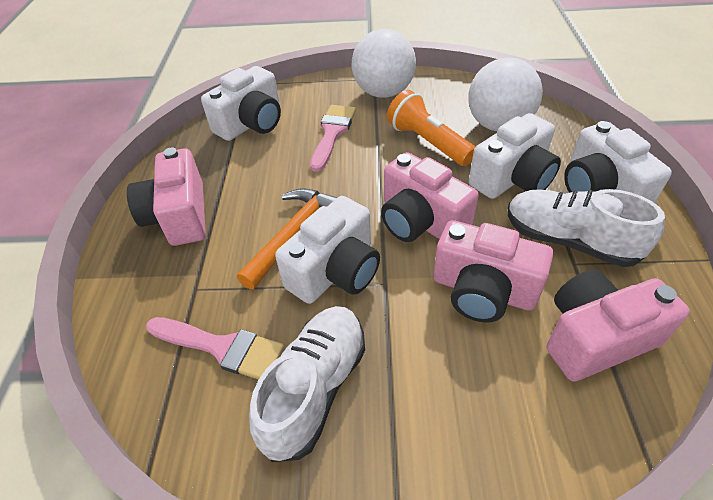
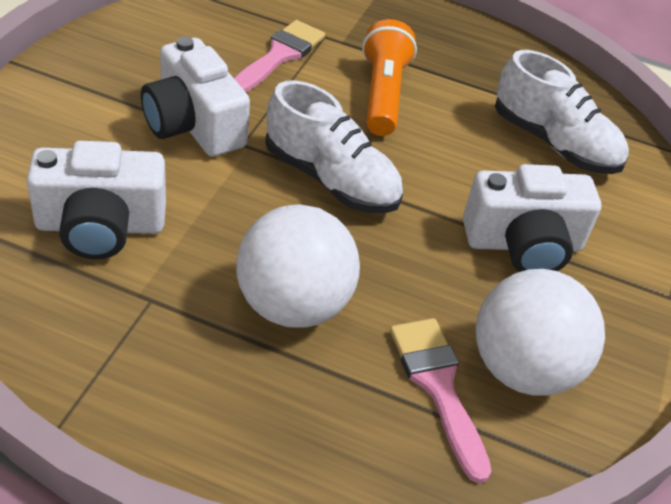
orange hammer: [237,188,338,290] = 1 -> none = 0
pink camera: [127,148,206,246] [381,152,479,242] [433,220,553,323] [547,269,690,382] = 4 -> none = 0
white camera: [201,66,281,141] [275,196,380,304] [469,113,561,199] [564,121,672,203] = 4 -> [27,141,166,259] [141,37,250,157] [463,164,601,272] = 3

